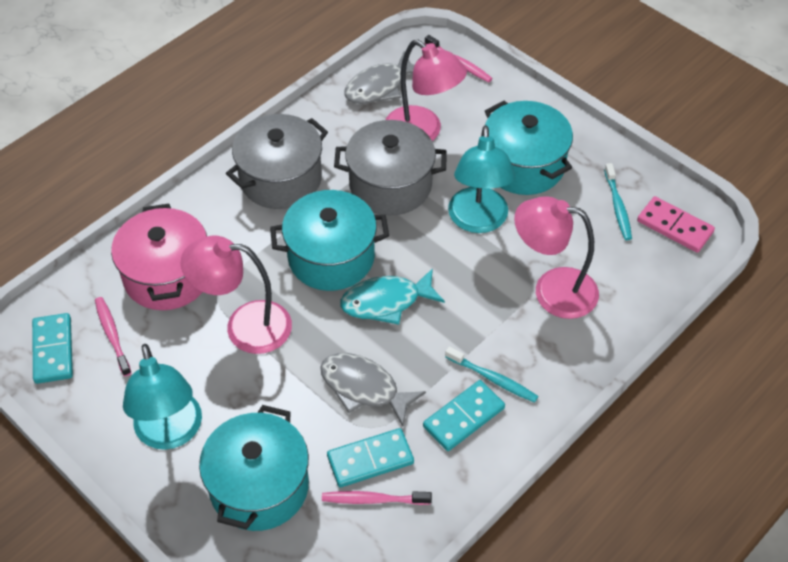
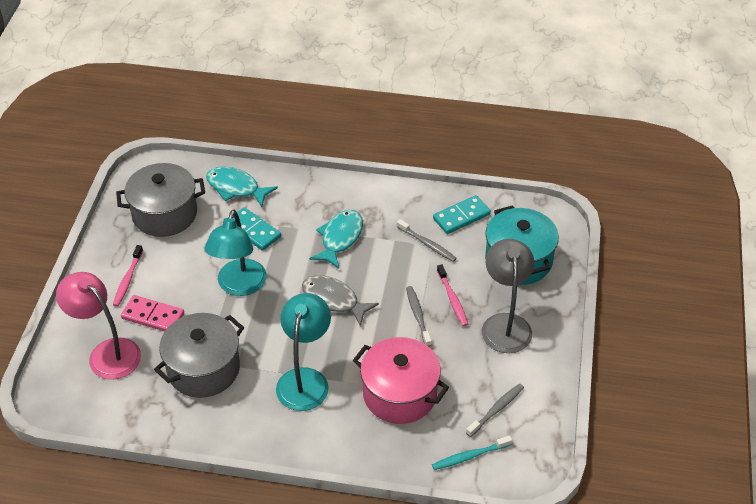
grey fish: [320,353,426,426] [344,51,415,104] = 2 -> [302,275,379,326] = 1
grey lamp: none = 0 -> [482,239,534,353] = 1
grey toothbrush: none = 0 -> [397,219,457,262] [406,286,432,347] [466,383,524,437] = 3
pink lamp: [181,236,292,354] [386,40,467,141] [514,197,599,319] = 3 -> [56,272,141,379] = 1
pink toothbrush: [95,297,131,376] [322,491,432,505] [425,35,493,83] = 3 -> [113,245,143,307] [437,264,468,326] = 2
turquoise domino: [32,313,73,384] [327,428,414,488] [423,380,505,451] = 3 -> [233,207,281,251] [433,195,491,234] = 2
turquoise fish: [340,268,445,325] = 1 -> [206,167,278,207] [309,210,363,269] = 2
turquoise pot: [199,405,309,531] [270,190,389,291] [485,101,573,195] = 3 -> [485,205,559,285] = 1
turquoise toothbrush: [445,346,538,403] [604,163,632,240] = 2 -> [432,435,512,470] = 1

